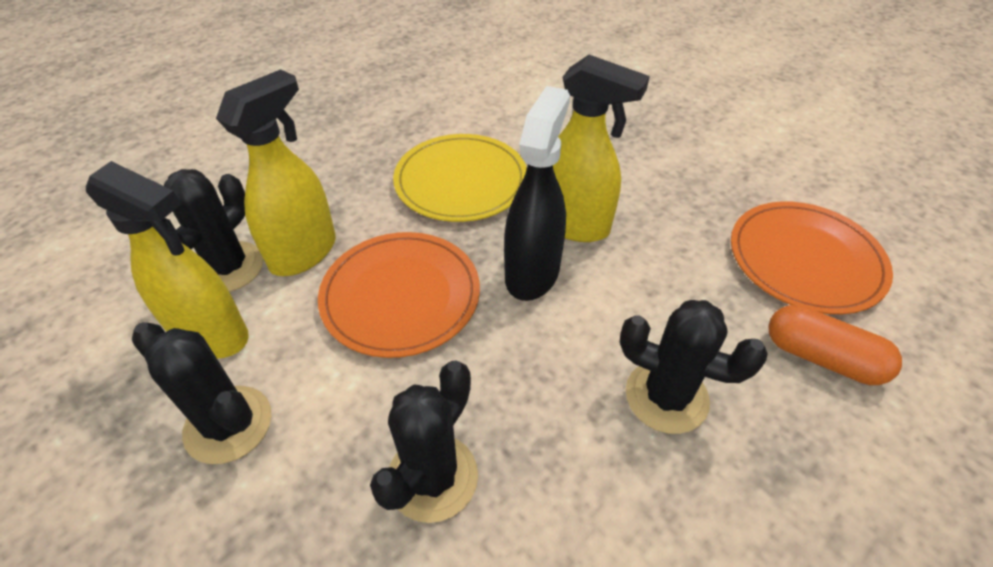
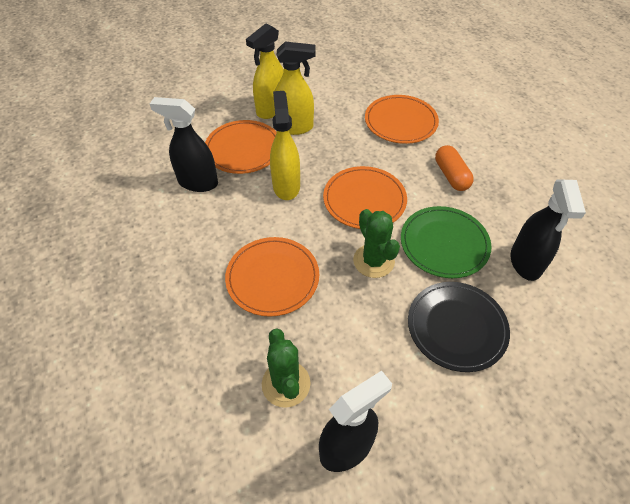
black cactus: [132,322,271,464] [164,169,263,292] [370,361,478,523] [620,300,768,434] = 4 -> none = 0
black plate: none = 0 -> [408,282,510,372] = 1
black spray bottle: [504,86,570,301] = 1 -> [150,97,218,192] [319,371,392,472] [511,179,586,281] = 3
green cactus: none = 0 -> [262,328,310,408] [353,209,400,278] = 2
green plate: none = 0 -> [401,206,491,278] = 1
orange plate: [318,232,480,358] [731,202,893,314] = 2 -> [205,120,277,174] [225,237,319,317] [323,166,407,229] [365,95,439,144] = 4
yellow plate: [393,134,527,222] = 1 -> none = 0

